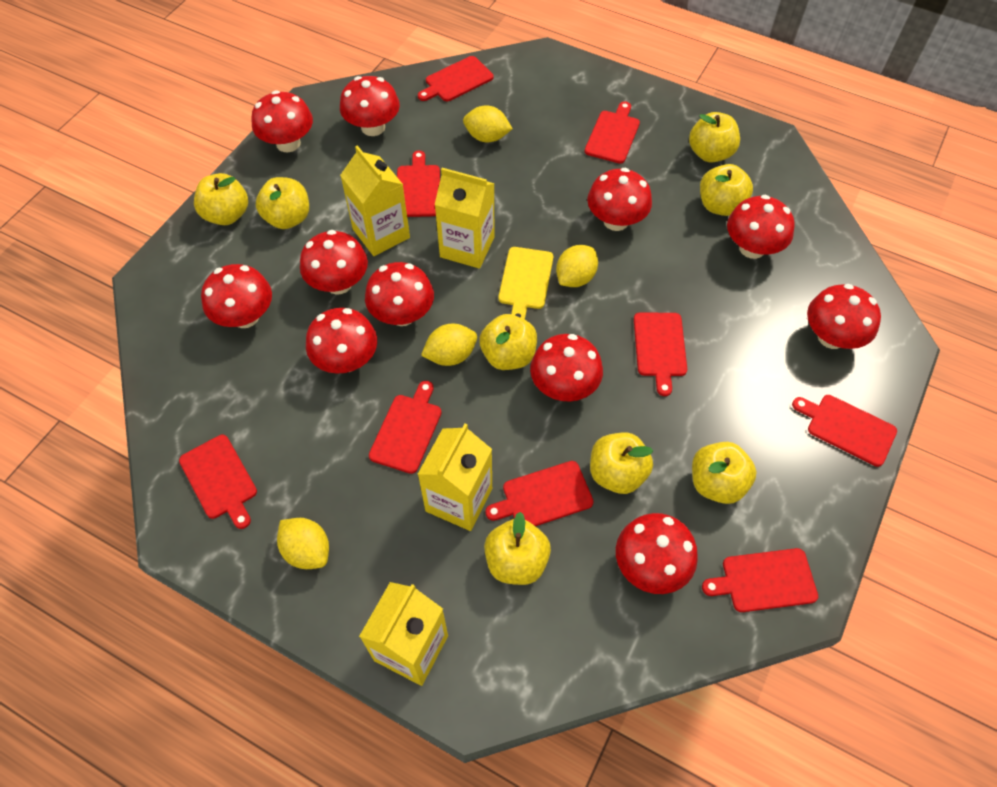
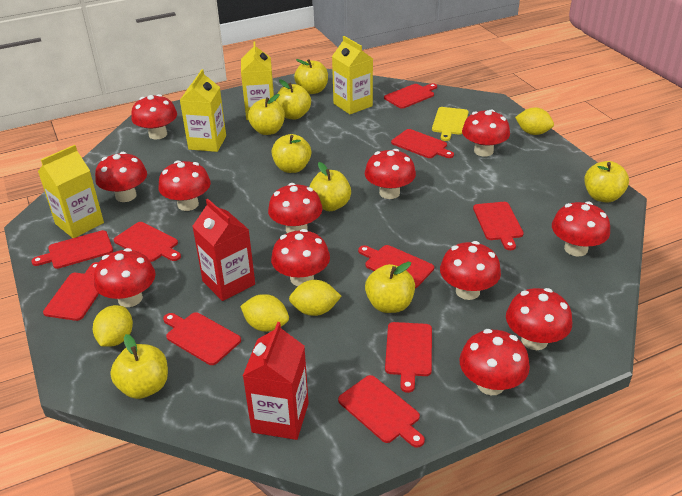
red carton: none = 0 -> [192,199,255,301] [243,322,309,440] = 2
red cutting board: [179,435,257,529] [369,381,442,474] [397,151,440,217] [418,56,493,101] [485,461,594,526] [585,101,640,164] [634,312,687,396] [702,548,818,612] [792,395,897,467] = 9 -> [31,230,113,269] [43,262,99,321] [114,222,181,262] [163,312,241,365] [338,375,425,448] [358,245,434,288] [384,83,437,109] [385,322,432,393] [391,129,454,158] [473,202,524,250] = 10
red mushroom: [201,264,272,328] [251,90,313,152] [300,230,368,295] [306,308,377,374] [340,76,400,136] [365,262,434,326] [530,334,603,401] [587,168,652,231] [616,513,698,594] [727,195,795,259] [807,284,881,349] = 11 -> [94,248,156,307] [95,152,147,202] [131,94,177,139] [158,160,211,211] [268,183,322,233] [271,229,330,286] [365,149,416,199] [440,241,501,300] [459,329,530,395] [462,109,510,157] [506,288,572,350] [552,201,610,257] = 12

